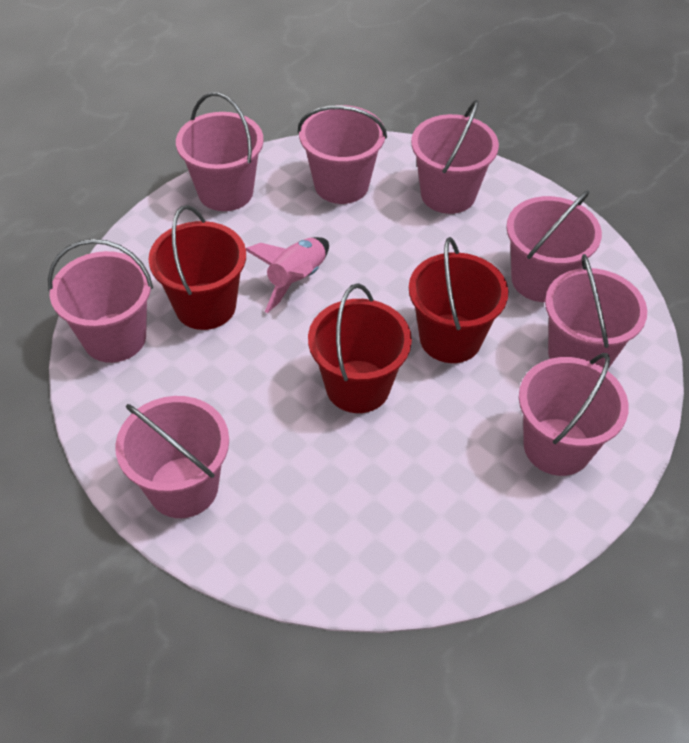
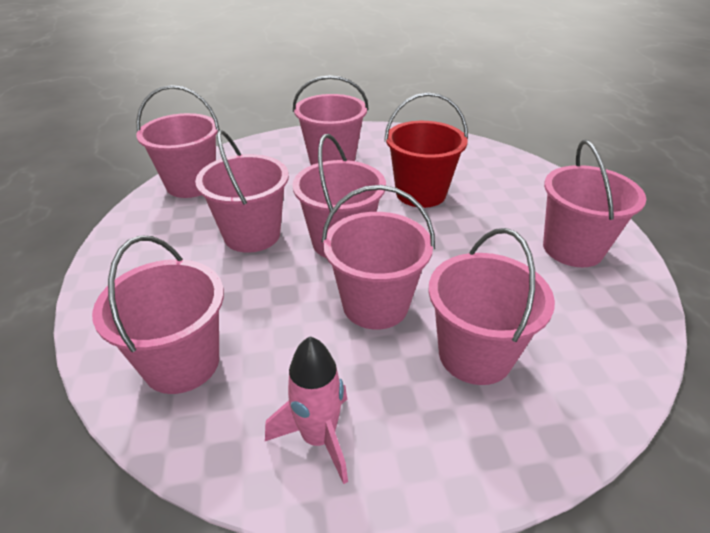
red bucket: [148,205,246,330] [308,284,412,413] [409,237,508,363] = 3 -> [384,92,468,208] = 1

